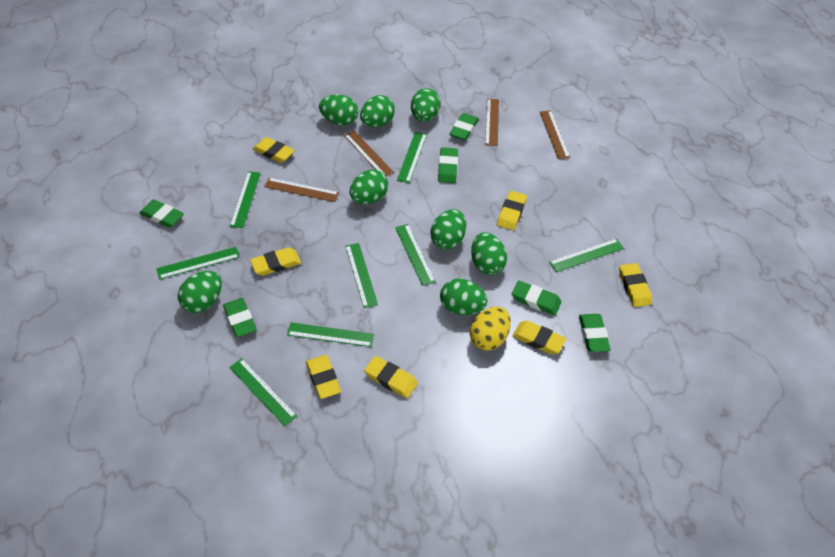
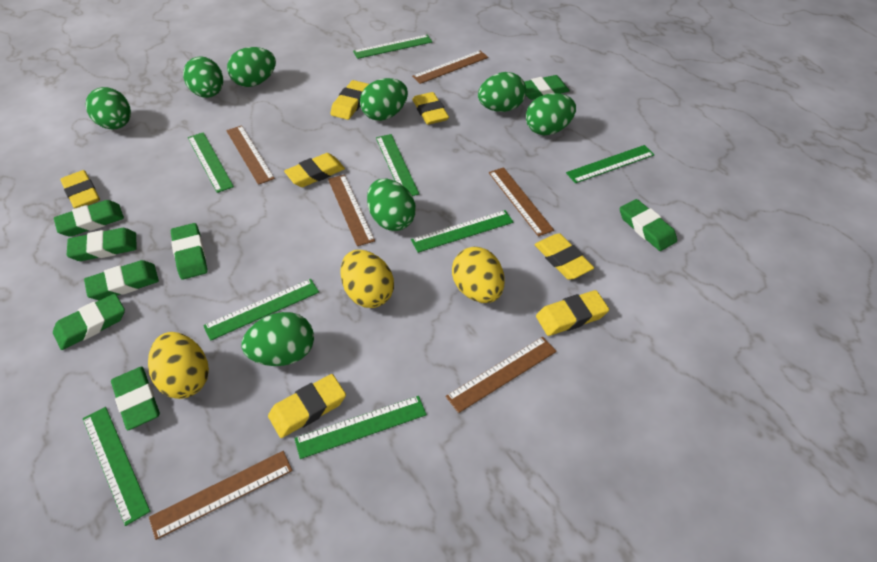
brown ruler: [264,178,339,202] [344,131,394,176] [485,99,499,146] [540,110,570,159] = 4 -> [149,451,293,540] [226,125,275,185] [328,174,375,246] [412,51,488,84] [446,337,557,413] [489,167,554,237] = 6
green eraser: [139,199,184,228] [223,298,257,337] [438,147,458,183] [449,113,479,141] [512,280,561,315] [579,314,611,352] = 6 -> [53,293,125,350] [54,200,124,237] [67,228,136,261] [84,260,159,300] [111,367,160,430] [171,223,207,280] [524,75,570,100] [620,199,677,251] = 8
yellow egg: [470,307,511,351] = 1 -> [148,332,209,399] [340,250,394,308] [452,247,505,303] = 3

